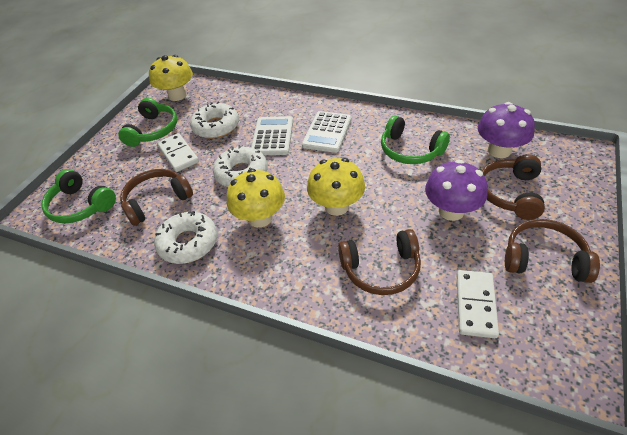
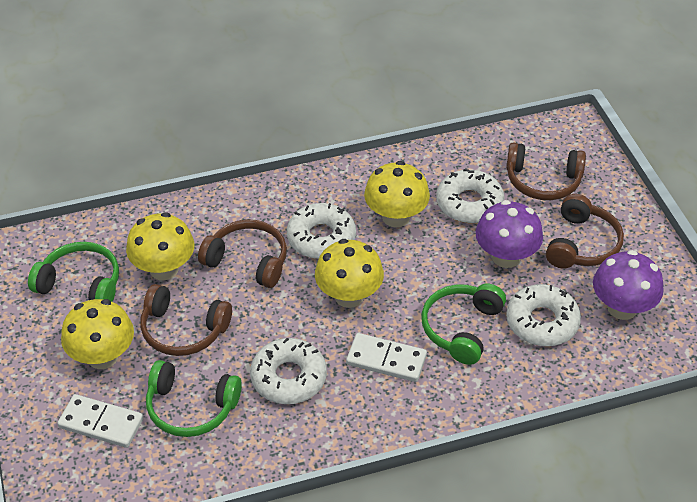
white calculator: [251,116,293,155] [302,111,352,153] = 2 -> none = 0
white donut: [154,211,217,264] [190,101,239,139] [213,145,268,187] = 3 -> [250,338,327,404] [287,203,356,259] [436,169,505,223] [506,284,581,346] = 4
yellow mushroom: [149,55,193,101] [227,169,285,228] [307,158,365,216] = 3 -> [61,299,134,369] [126,212,194,280] [315,239,384,308] [364,161,430,228] = 4

